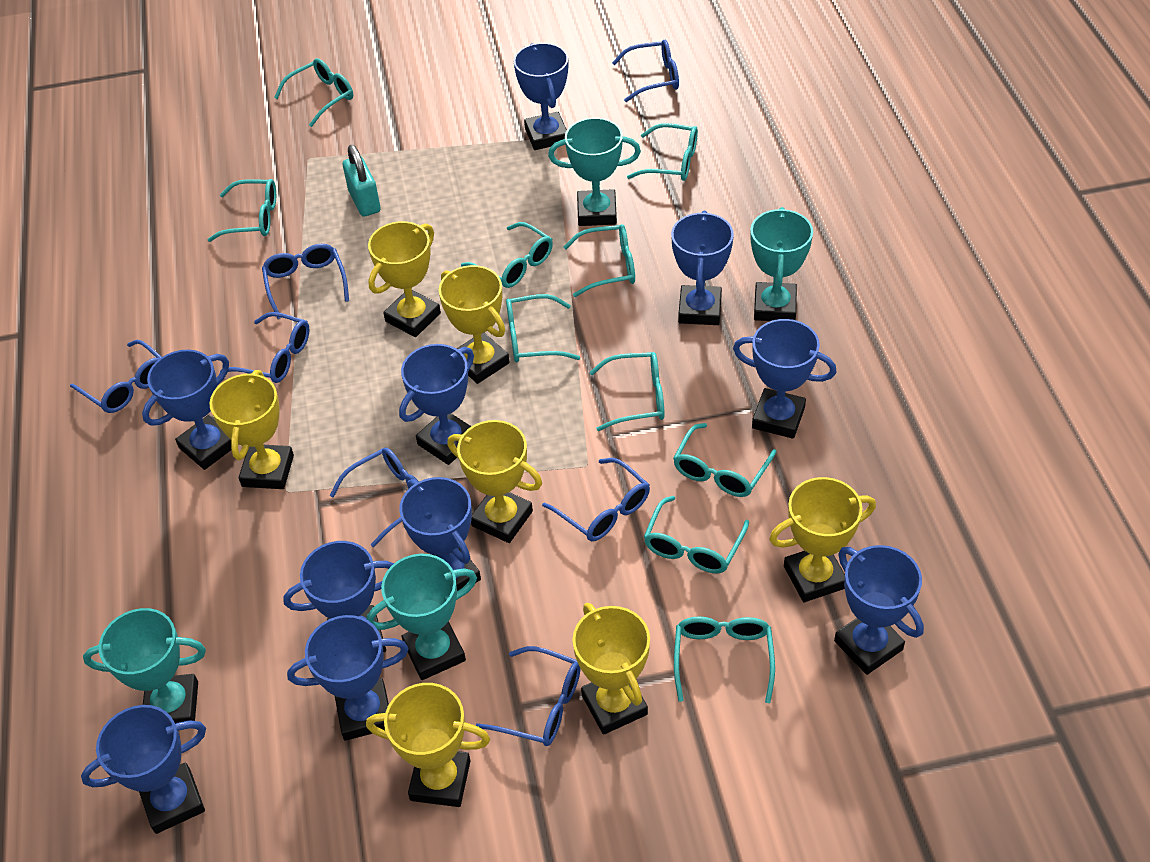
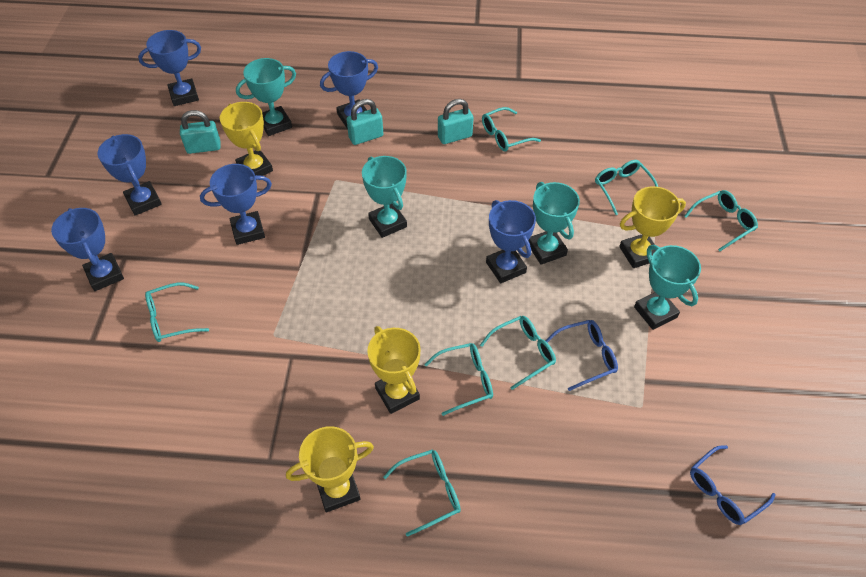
blue glasses: [70,340,162,413] [220,312,309,383] [262,244,349,319] [330,447,419,547] [476,646,581,746] [542,458,650,541] [612,40,679,102] = 7 -> [546,320,618,391] [690,445,776,525] = 2
blue trophy: [81,705,206,834] [142,350,231,470] [283,541,394,652] [287,615,408,741] [399,344,474,465] [399,477,481,591] [514,43,568,150] [671,211,734,325] [733,319,836,439] [834,545,924,675] = 10 -> [51,208,124,291] [98,134,162,216] [138,30,201,106] [200,164,272,245] [320,51,378,129] [486,200,536,283] = 6
turquoise glasses: [208,179,276,242] [274,58,353,127] [461,222,553,288] [506,294,580,363] [563,224,635,297] [590,352,665,431] [627,123,698,181] [644,496,749,573] [673,423,776,497] [674,617,775,703] = 10 -> [145,282,209,342] [383,449,461,537] [424,343,493,416] [480,316,556,390] [482,107,541,151] [595,160,658,215] [684,190,758,251] = 7
turquoise padlock: [343,145,381,217] = 1 -> [180,110,221,154] [347,99,383,145] [438,99,474,144] = 3
yellow trophy: [209,370,294,489] [366,683,490,807] [368,221,441,337] [439,265,510,384] [448,420,542,543] [572,603,650,735] [769,477,876,602] = 7 -> [220,102,273,176] [286,426,374,512] [367,326,421,414] [619,186,686,268] = 4

